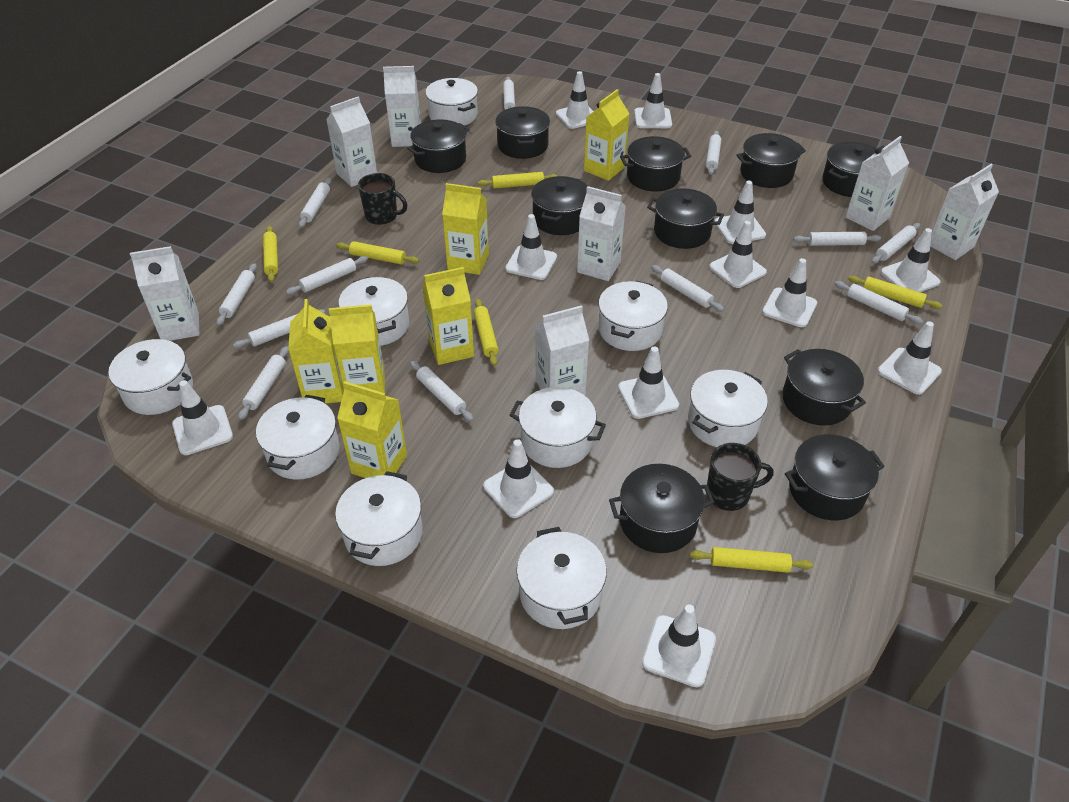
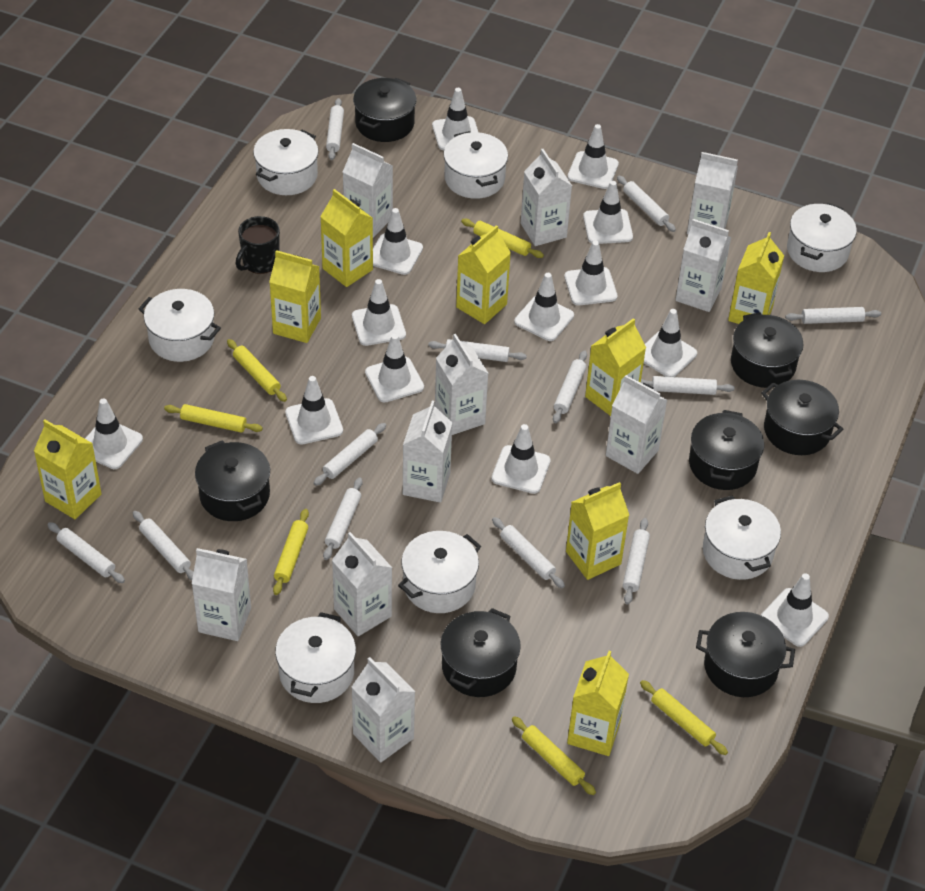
black mug: [358,173,407,225] [707,443,774,511] = 2 -> [235,216,280,274] = 1
black pot: [407,119,469,173] [495,106,550,159] [531,176,588,235] [609,464,714,553] [620,136,691,192] [647,188,724,249] [737,133,806,188] [782,349,866,426] [785,434,885,520] [822,142,877,197] = 10 -> [195,440,270,521] [353,78,416,142] [441,608,521,697] [689,410,764,490] [696,612,795,697] [731,312,804,388] [761,380,843,455] = 7
white carton: [130,246,200,341] [326,96,377,187] [383,66,421,147] [535,305,589,396] [577,186,626,281] [846,136,909,231] [930,164,999,260] = 7 -> [192,548,251,641] [332,532,392,636] [343,143,393,238] [352,657,415,763] [403,400,453,503] [435,334,489,435] [521,149,572,246] [606,375,667,474] [676,219,731,312] [687,152,738,234] = 10
white pot: [108,339,193,415] [256,395,340,480] [335,471,423,566] [339,277,409,346] [425,78,478,126] [510,387,606,468] [516,527,607,629] [598,281,668,351] [688,370,768,447] = 9 -> [139,289,221,362] [253,129,319,195] [275,612,356,703] [398,531,481,613] [443,131,508,199] [703,495,781,580] [787,203,857,272] = 7
white traffic cone: [172,380,233,455] [483,439,554,518] [505,214,557,280] [556,71,594,129] [618,347,679,419] [634,73,672,128] [642,604,716,687] [709,221,767,288] [714,181,766,244] [762,258,817,327] [878,321,942,395] [881,228,941,292] = 12 -> [85,398,143,469] [285,376,343,445] [352,279,406,346] [365,334,424,403] [373,208,423,275] [432,88,478,150] [492,424,551,494] [514,273,574,341] [564,241,617,305] [567,124,619,189] [583,181,633,244] [644,309,697,377] [761,573,829,647] = 13
yellow carton: [288,299,344,404] [329,304,385,393] [337,381,407,478] [422,267,474,365] [442,183,489,275] [584,89,630,181] = 6 -> [34,420,101,519] [269,250,321,343] [320,189,373,287] [456,225,511,324] [566,482,629,580] [567,651,629,756] [585,318,646,416] [728,232,784,324] = 8

